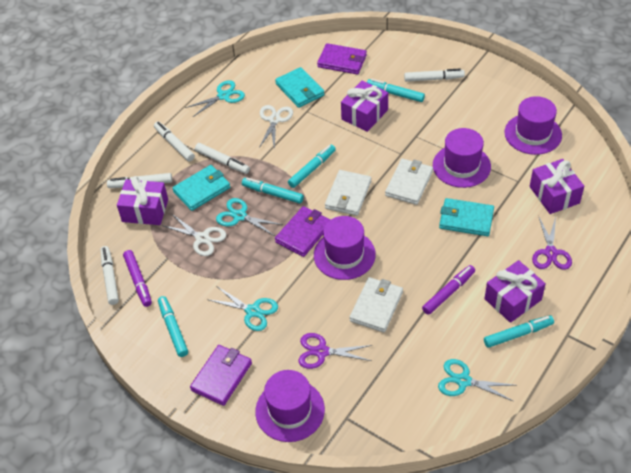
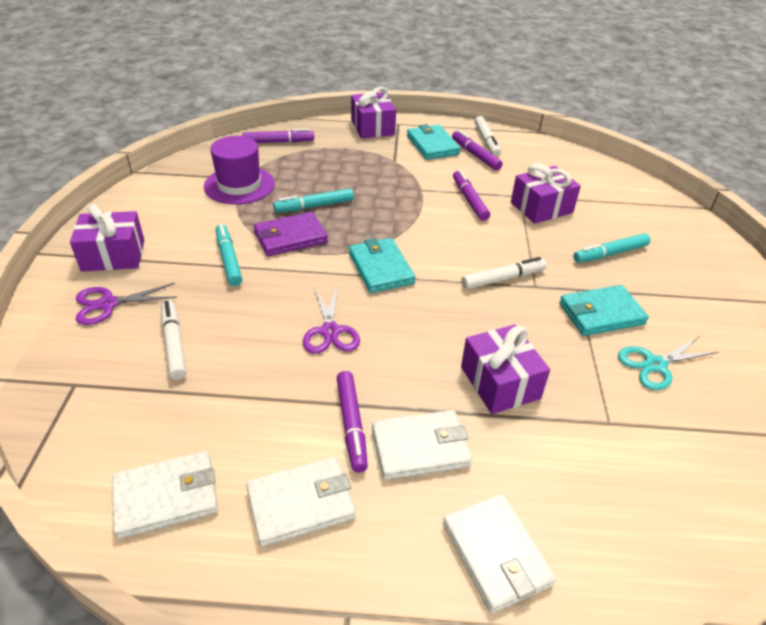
purple hat: [255,370,325,442] [314,216,376,280] [433,128,491,188] [504,96,562,155] = 4 -> [204,136,275,205] = 1
purple marker: [123,250,152,307] [422,265,475,315] = 2 -> [242,129,314,143] [337,371,368,473] [452,130,503,170] [453,170,490,221] = 4
purple wallet: [190,345,252,406] [275,206,330,257] [317,43,367,75] = 3 -> [254,212,328,256] = 1
turquoise marker: [158,296,188,357] [242,178,304,204] [288,144,336,188] [367,79,425,102] [484,315,554,348] = 5 -> [216,224,242,286] [273,188,354,212] [573,233,651,263] = 3
turquoise scissors: [185,80,245,117] [207,286,278,331] [216,198,283,236] [438,359,514,401] = 4 -> [618,336,719,390] = 1
white marker: [100,246,119,305] [107,173,172,188] [154,121,195,161] [195,143,250,174] [404,69,465,82] = 5 -> [161,300,186,380] [462,257,547,290] [475,116,501,157] = 3
white scissors: [161,214,226,256] [259,105,293,150] = 2 -> none = 0
white wallet: [325,170,371,216] [349,277,403,332] [385,159,433,205] = 3 -> [112,451,218,539] [246,457,356,547] [372,410,472,480] [443,494,556,613] = 4

